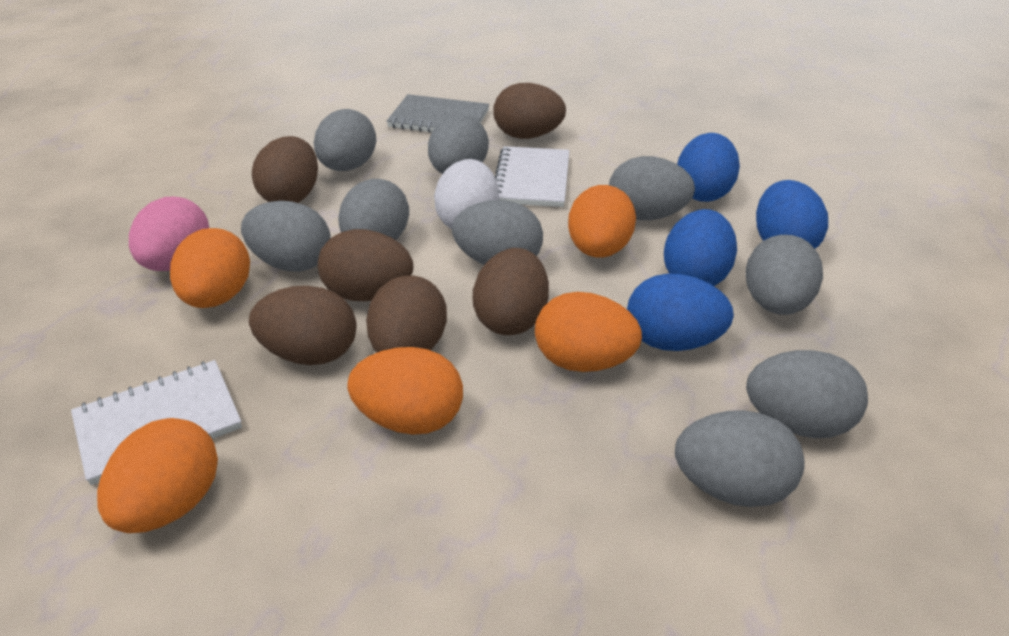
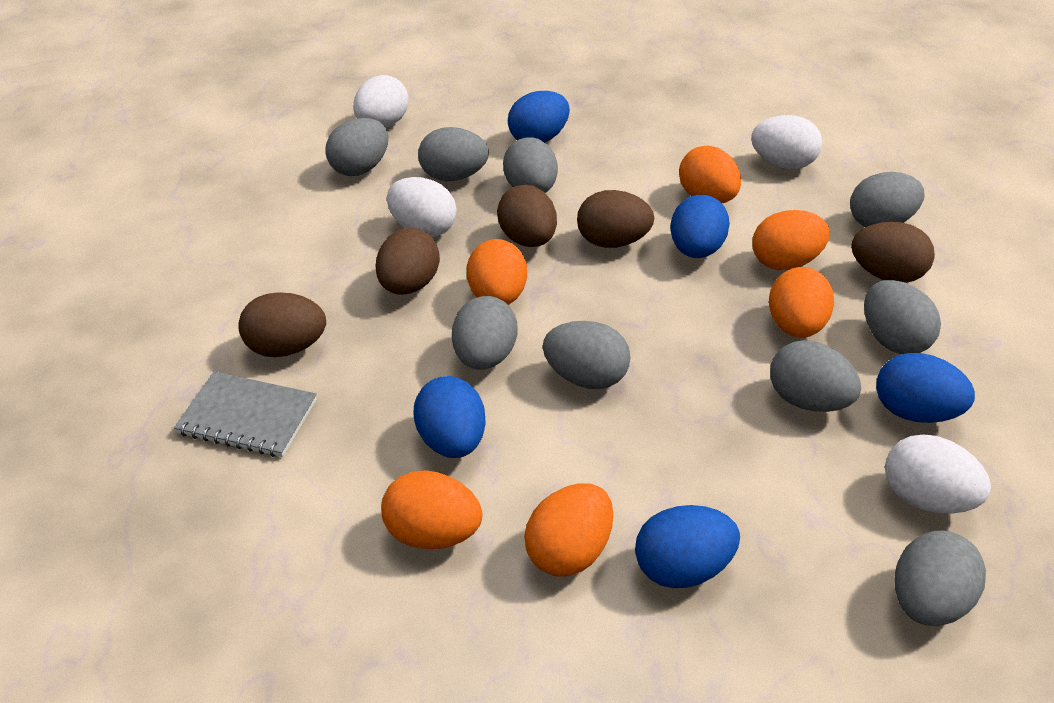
blue egg: [627,273,734,351] [664,209,737,286] [677,133,740,202] [756,180,828,249] = 4 -> [413,376,486,458] [508,91,570,143] [635,505,740,588] [670,195,730,258] [876,353,975,423] = 5
brown egg: [249,286,356,365] [252,136,318,203] [318,229,413,301] [366,275,447,353] [473,248,549,335] [493,83,566,139] = 6 -> [238,292,326,357] [376,228,440,295] [497,185,557,247] [577,190,654,248] [851,222,935,283] = 5
orange egg: [97,418,218,533] [170,228,250,308] [347,347,463,435] [535,292,642,372] [568,185,636,258] = 5 -> [381,470,482,549] [467,239,527,305] [524,483,613,576] [679,145,741,203] [752,210,830,270] [769,267,834,338] = 6
pink egg: [129,197,209,271] = 1 -> none = 0
white egg: [434,159,499,229] = 1 -> [353,75,409,127] [387,177,457,237] [751,115,822,169] [885,434,991,514] = 4
white notebook: [71,360,242,485] [495,146,570,207] = 2 -> none = 0

